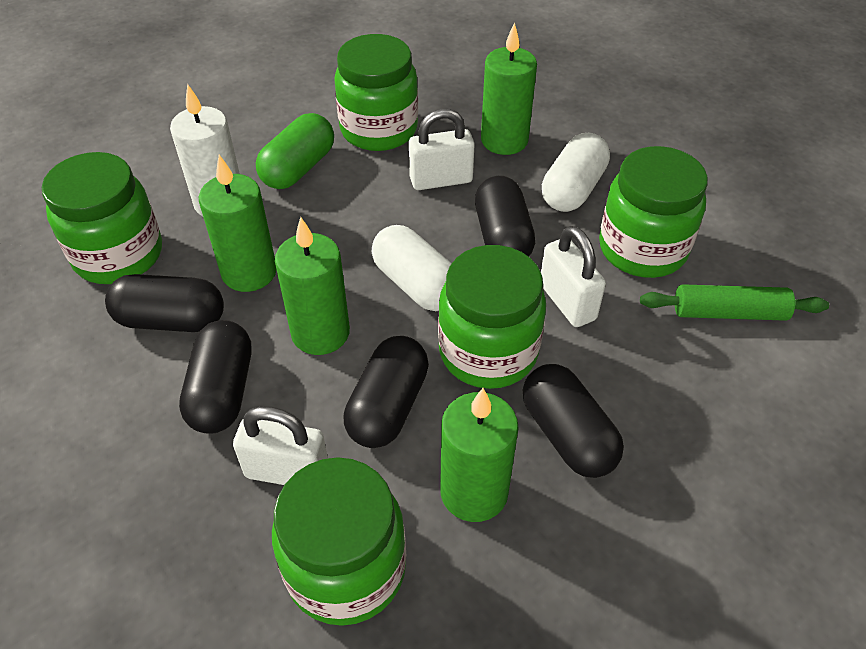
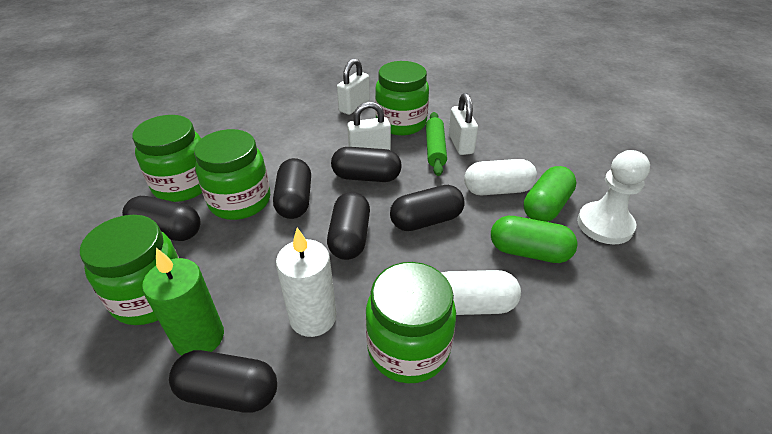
black capsule: [105,274,224,332] [179,320,251,434] [343,336,429,448] [475,176,535,257] [523,364,624,478] = 5 -> [122,196,200,241] [169,350,277,413] [273,158,311,219] [327,192,370,260] [331,147,402,182] [390,185,464,231] = 6
green candle: [199,155,276,292] [275,217,350,355] [440,388,519,522] [481,22,537,155] = 4 -> [142,248,224,356] = 1
green capsule: [256,113,334,189] = 1 -> [491,216,578,263] [524,166,577,222] = 2
white pawn: none = 0 -> [577,150,650,244] = 1

